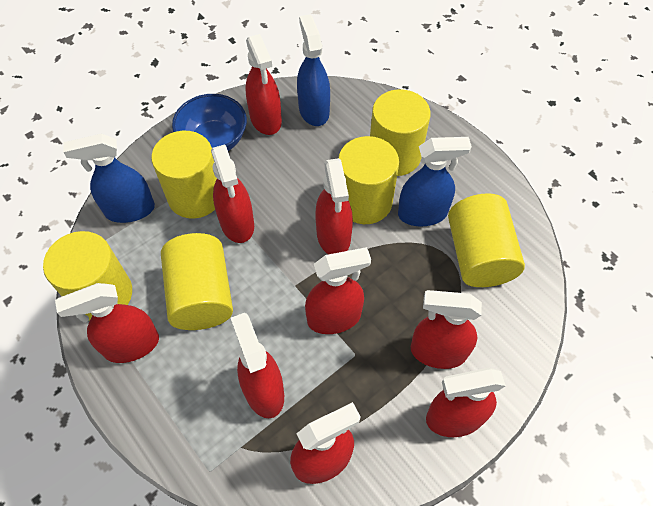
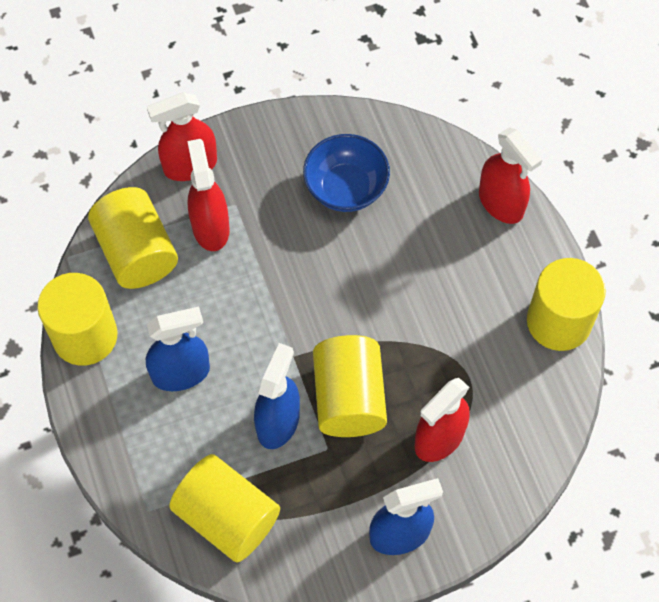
red spray bottle: [55,283,159,363] [211,144,254,243] [231,313,284,418] [245,34,282,135] [290,402,361,484] [305,247,371,334] [315,158,353,254] [411,290,482,369] [426,368,506,437] = 9 -> [147,92,217,181] [187,139,230,251] [415,378,470,462] [479,127,542,224] = 4
yellow cylinder: [43,231,132,321] [151,131,217,219] [161,233,233,330] [338,136,399,224] [370,89,431,176] [448,193,525,287] = 6 -> [37,273,118,366] [88,187,178,289] [169,454,280,563] [313,335,387,437] [527,258,606,351] = 5

